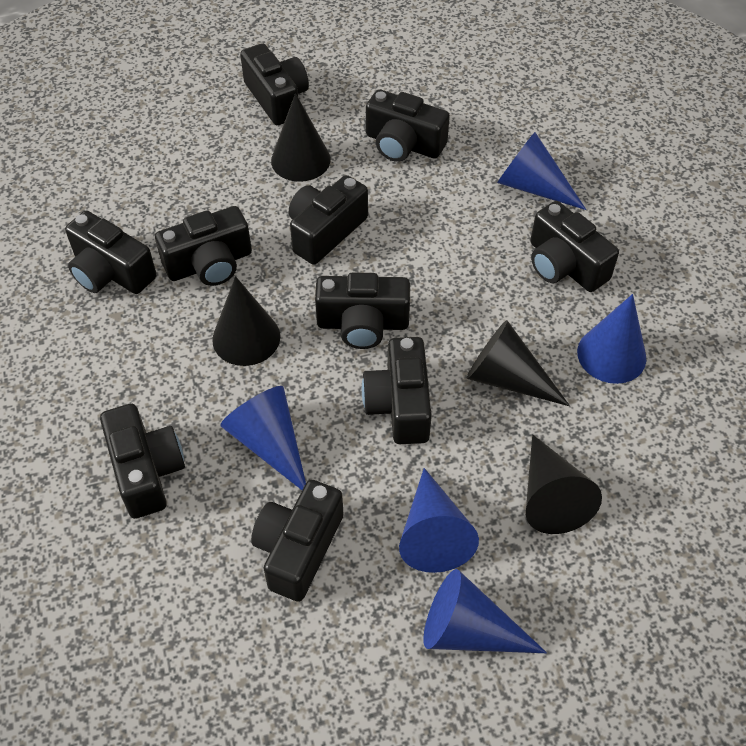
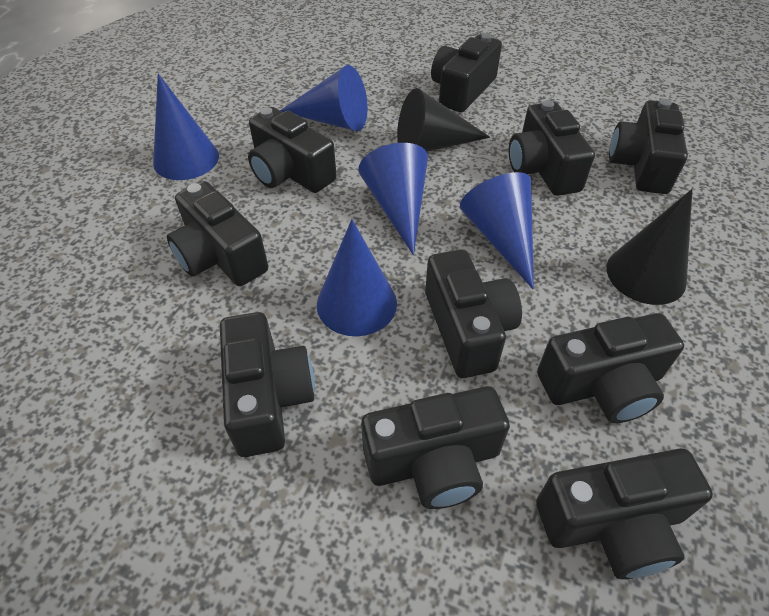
black cone: [212,276,280,366] [271,93,331,182] [467,320,570,406] [526,435,602,534] = 4 -> [397,88,490,152] [607,189,692,305] = 2

